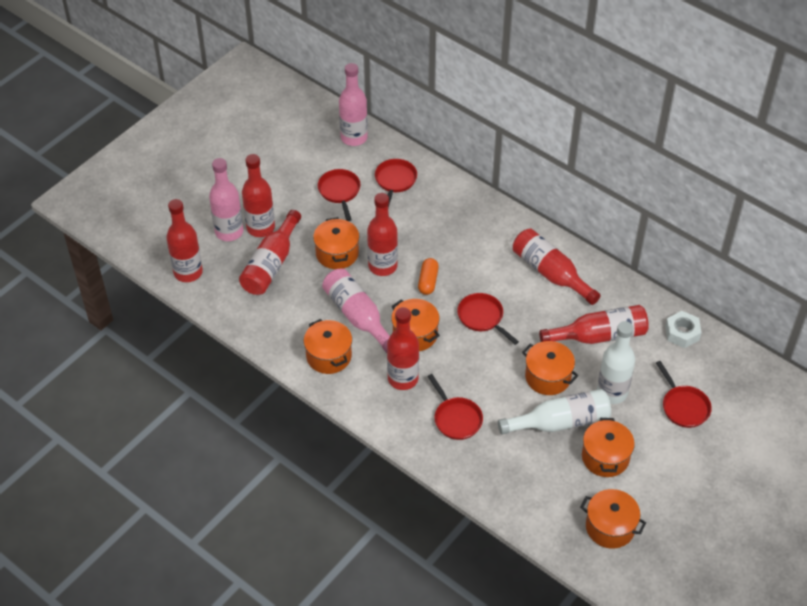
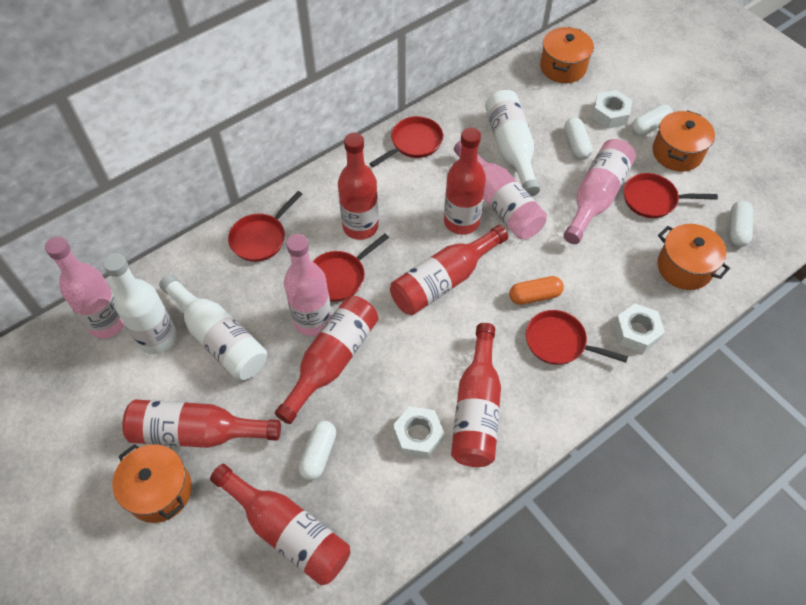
orange pot: [304,319,352,374] [313,217,359,269] [391,299,440,351] [522,341,578,395] [580,489,646,549] [582,418,635,477] = 6 -> [112,444,192,523] [540,27,594,83] [653,110,715,172] [657,224,730,290] = 4
pink bottle: [209,158,243,241] [322,268,390,353] [339,63,368,146] = 3 -> [45,236,124,338] [284,234,332,336] [454,140,547,239] [564,139,636,244] = 4
white bottle: [498,389,611,435] [597,321,635,404] = 2 -> [103,253,177,354] [159,274,267,380] [485,90,540,197] = 3
white capsule: none = 0 -> [299,421,336,481] [564,118,592,159] [632,104,673,136] [729,201,753,247] = 4
white nut: [665,311,702,348] = 1 -> [393,406,444,459] [592,90,632,129] [614,304,665,353] = 3

